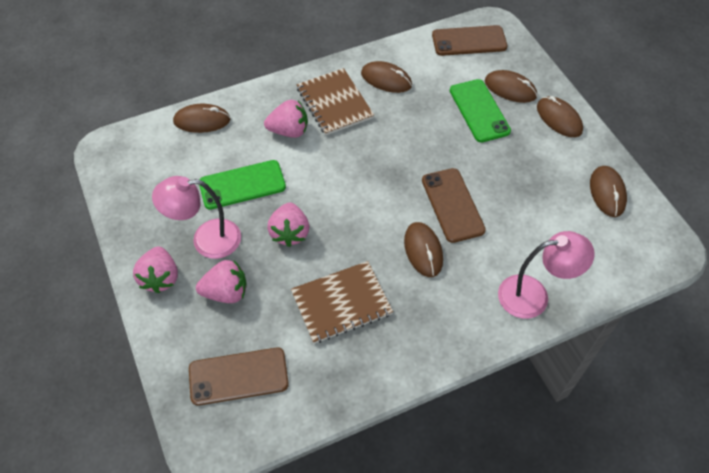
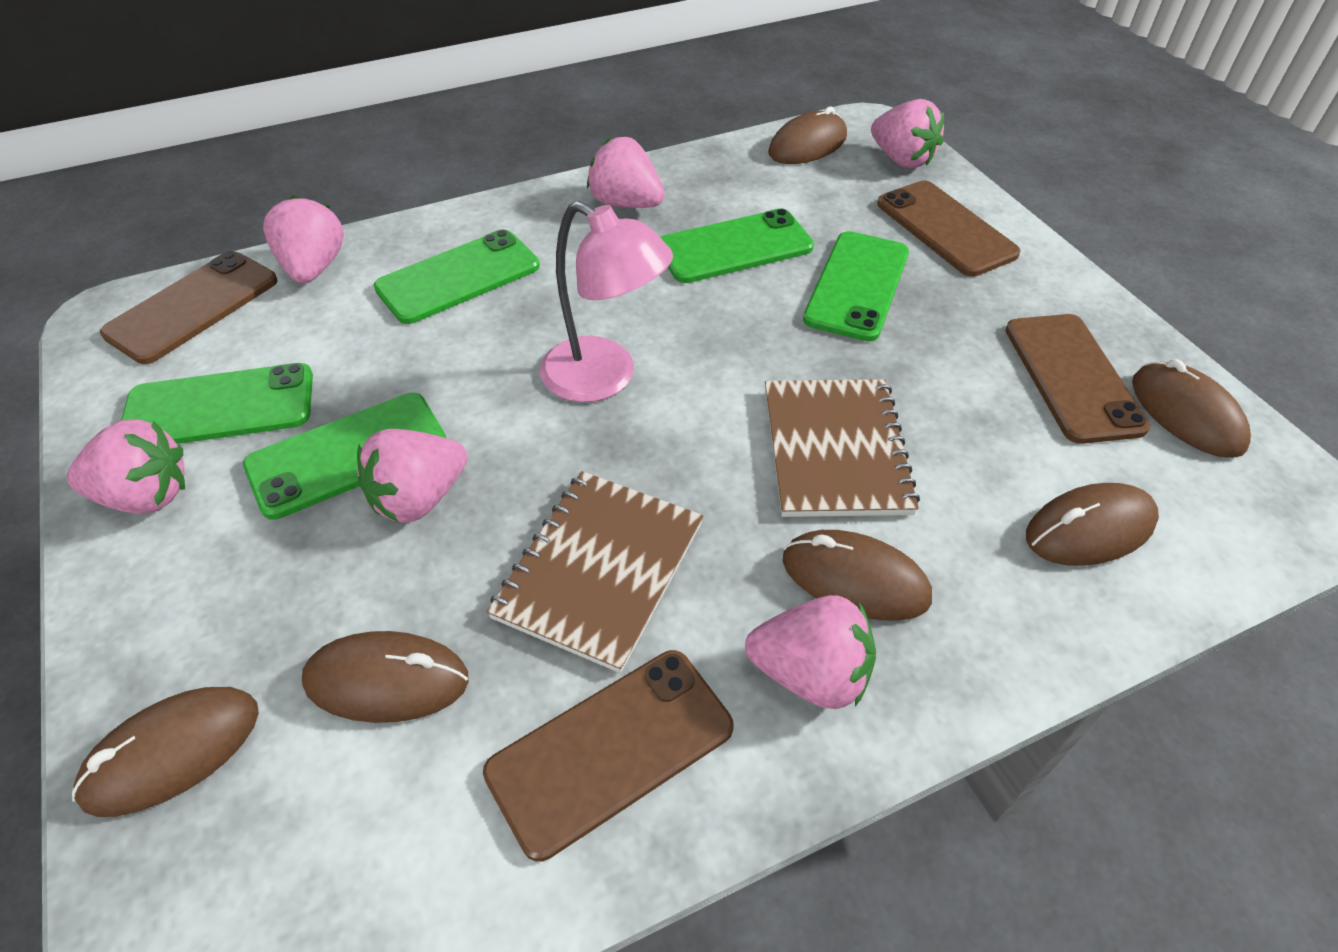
brown phone: [189,347,289,406] [422,168,486,243] [432,25,507,56] = 3 -> [100,251,277,364] [483,650,734,862] [877,180,1021,277] [1005,314,1150,444] = 4
green phone: [199,160,286,210] [450,79,511,143] = 2 -> [122,363,313,444] [243,393,446,520] [374,229,540,324] [660,208,814,283] [803,231,909,342] = 5
pink lamp: [152,176,241,259] [498,231,595,319] = 2 -> [540,201,673,402] = 1
pink strawberry: [133,247,178,293] [196,260,247,303] [264,100,308,138] [267,202,309,247] = 4 -> [67,419,185,514] [263,196,344,283] [357,429,468,523] [587,137,665,208] [745,595,876,709] [871,99,944,169] = 6

